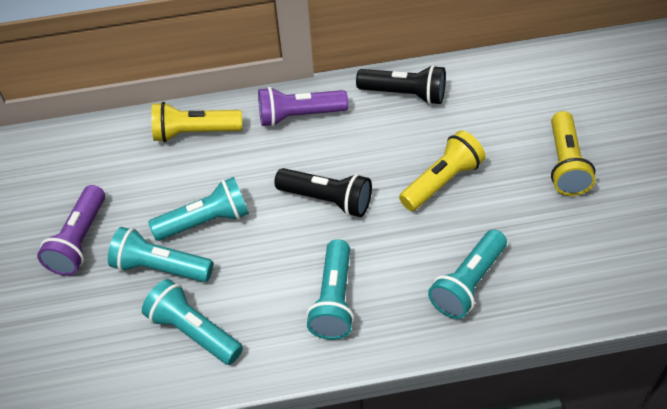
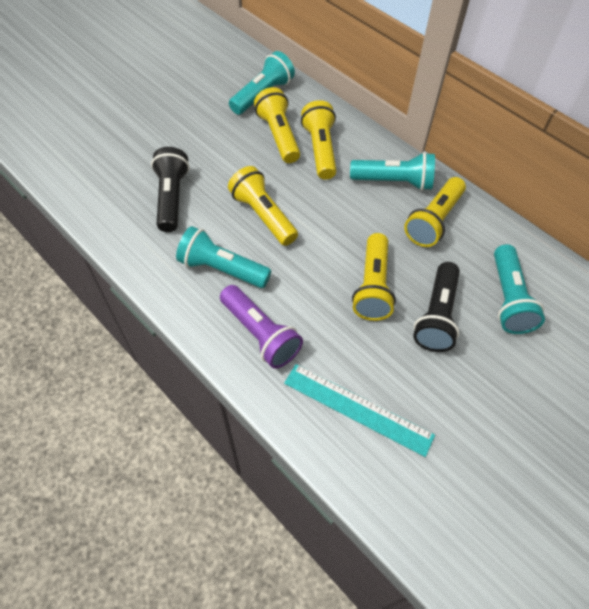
purple flashlight: [37,185,105,276] [258,87,348,127] = 2 -> [220,285,303,369] = 1
turquoise flashlight: [108,227,213,282] [142,279,243,365] [148,177,249,241] [306,239,354,340] [428,230,507,319] = 5 -> [176,226,271,288] [229,51,295,115] [350,152,435,191] [494,244,545,334] = 4
turquoise ruler: none = 0 -> [284,364,435,457] = 1
yellow flashlight: [151,102,242,142] [399,130,486,211] [551,111,596,196] = 3 -> [228,166,298,246] [254,87,300,163] [301,100,337,180] [352,233,396,321] [404,177,466,247] = 5

